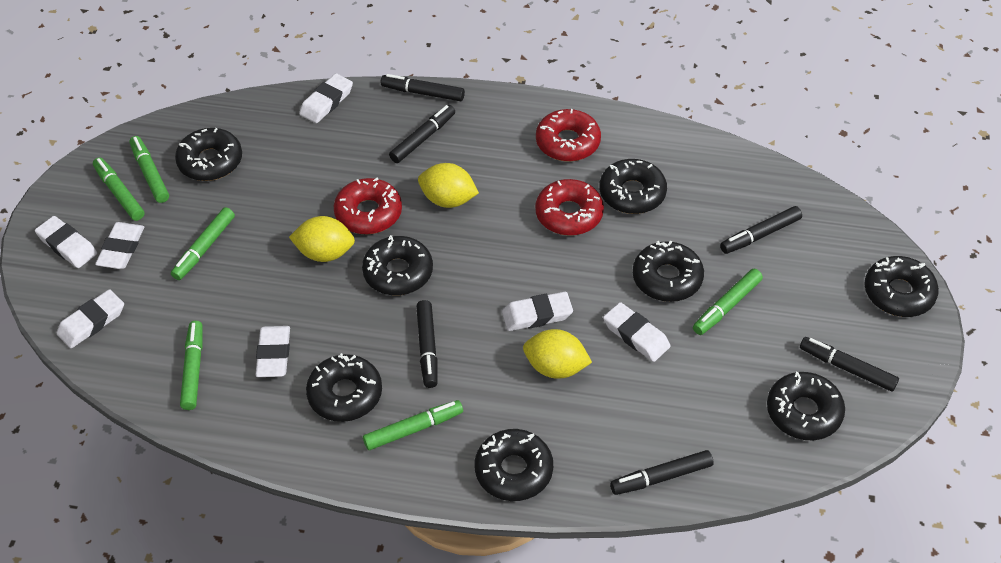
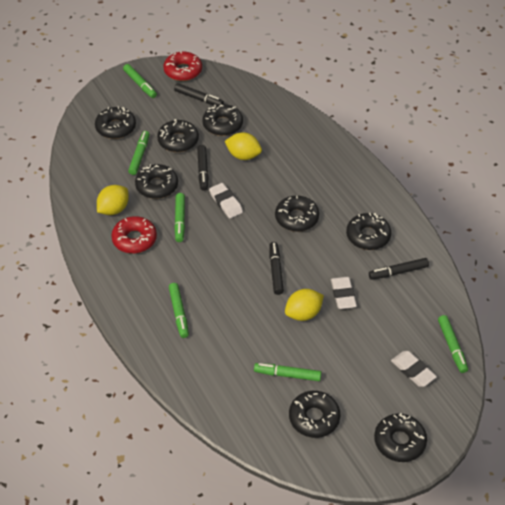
black marker: [381,74,465,101] [389,105,455,163] [416,300,438,388] [610,450,713,495] [720,206,802,254] [800,337,899,392] = 6 -> [174,83,224,105] [197,145,209,191] [270,242,284,295] [369,258,429,280] = 4
red donut: [334,178,402,234] [535,179,604,236] [536,109,601,162] = 3 -> [111,216,157,254] [164,51,202,81] = 2
white eraser: [35,216,97,268] [57,289,124,348] [95,222,144,269] [255,326,290,377] [299,73,353,123] [502,292,573,331] [603,302,671,362] = 7 -> [209,183,243,218] [331,277,357,309] [391,351,437,387] = 3

